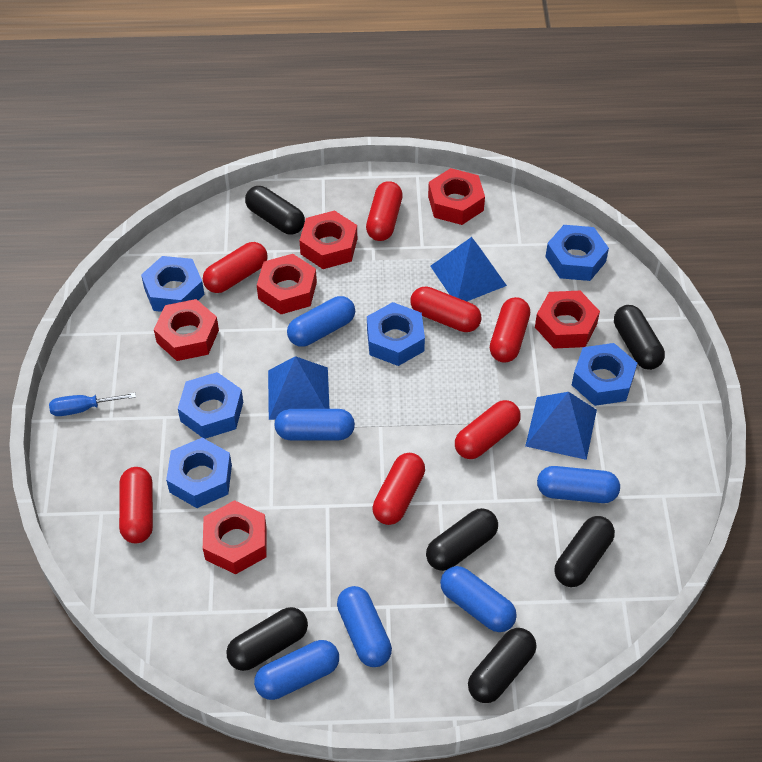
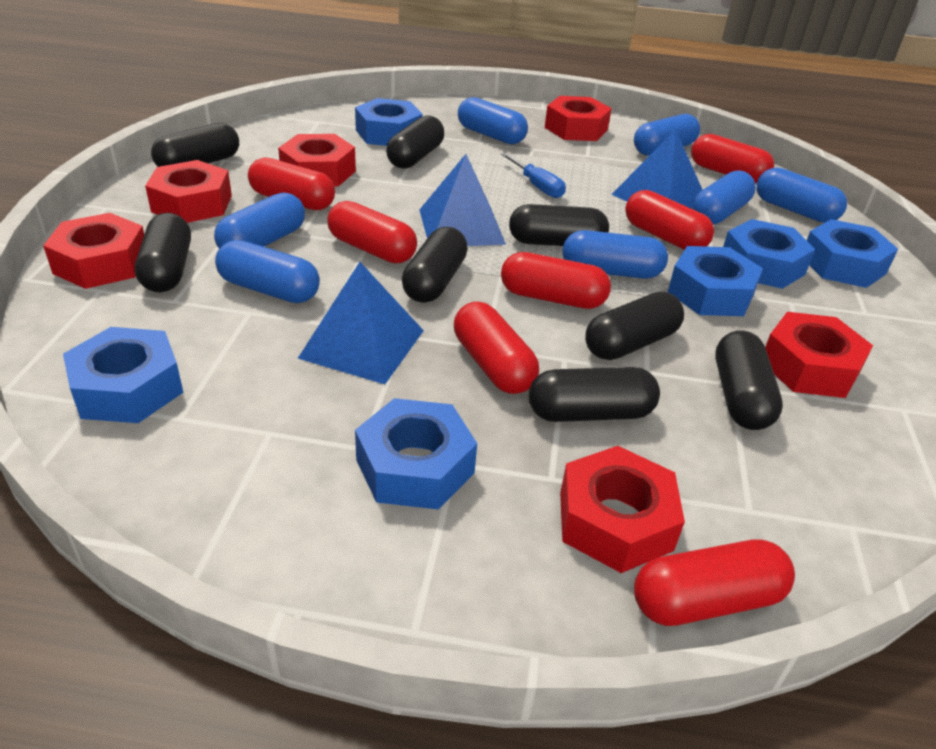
black capsule: [226,607,308,671] [245,186,305,235] [426,508,498,571] [468,628,536,703] [554,516,615,587] [614,305,665,370] = 6 -> [135,213,191,292] [151,123,239,167] [386,115,444,169] [402,227,468,303] [509,204,609,246] [529,367,660,422] [585,291,684,360] [715,330,783,430] = 8
blue capsule: [254,640,339,700] [274,409,355,440] [287,296,355,347] [337,586,392,667] [440,566,517,632] [537,466,620,503] = 6 -> [214,192,305,249] [215,240,320,303] [458,97,528,144] [562,230,668,279] [634,114,700,156] [692,170,756,225] [757,167,847,223] = 7

